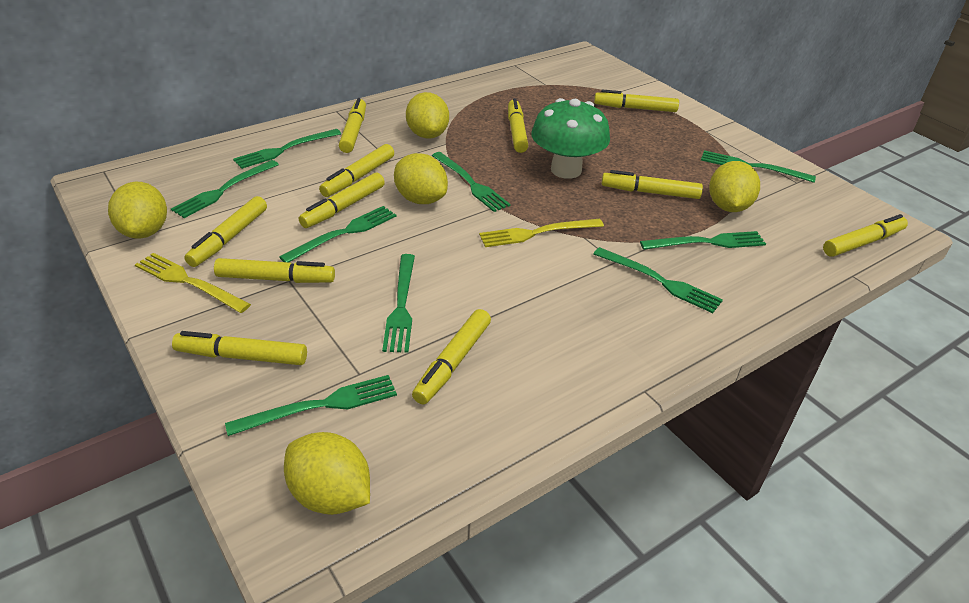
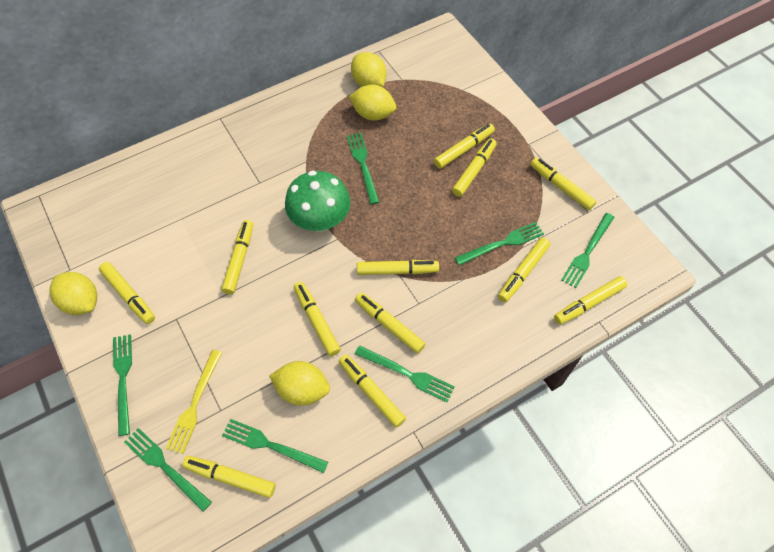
green fork: [171,160,279,218] [225,375,397,436] [233,129,341,169] [279,206,396,262] [382,254,415,353] [432,152,511,212] [593,247,723,313] [640,231,766,250] [701,150,816,183] = 9 -> [113,334,132,436] [124,428,212,512] [222,419,328,473] [347,133,379,204] [355,345,455,402] [455,222,544,265] [561,213,614,288] = 7
yellow fork: [135,253,251,313] [479,219,604,247] = 2 -> [166,350,222,454] = 1
yellow lemon: [108,182,167,239] [284,432,370,515] [394,153,448,204] [406,92,449,139] [709,161,760,212] = 5 -> [49,272,97,315] [269,361,330,406] [349,85,396,121] [351,52,387,87] = 4
yellow marker: [172,331,307,365] [184,196,267,267] [214,258,335,283] [299,173,385,228] [319,144,394,197] [339,98,366,153] [412,309,491,405] [508,98,528,153] [594,90,679,112] [601,170,703,199] [823,214,908,257] = 11 -> [99,262,155,324] [182,456,276,498] [222,220,253,294] [294,282,341,356] [339,354,406,427] [355,292,425,353] [357,260,439,275] [434,123,495,169] [452,138,497,197] [498,238,550,302] [530,157,597,210] [554,276,627,325] = 12

